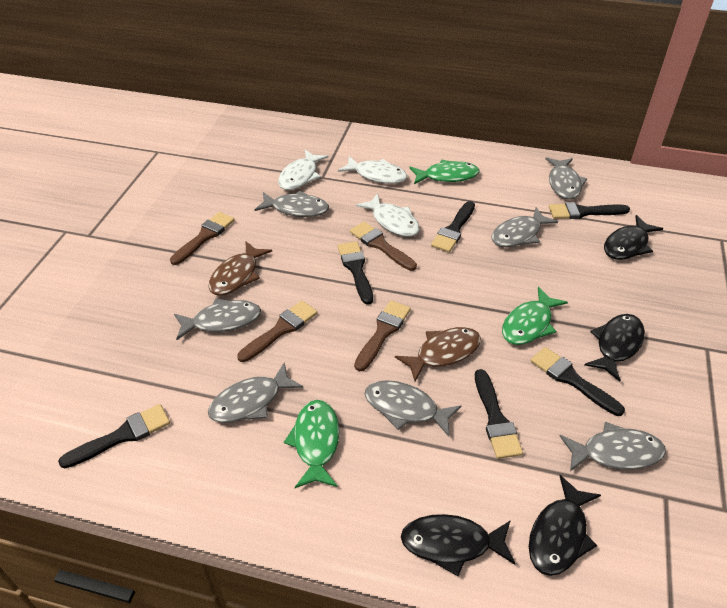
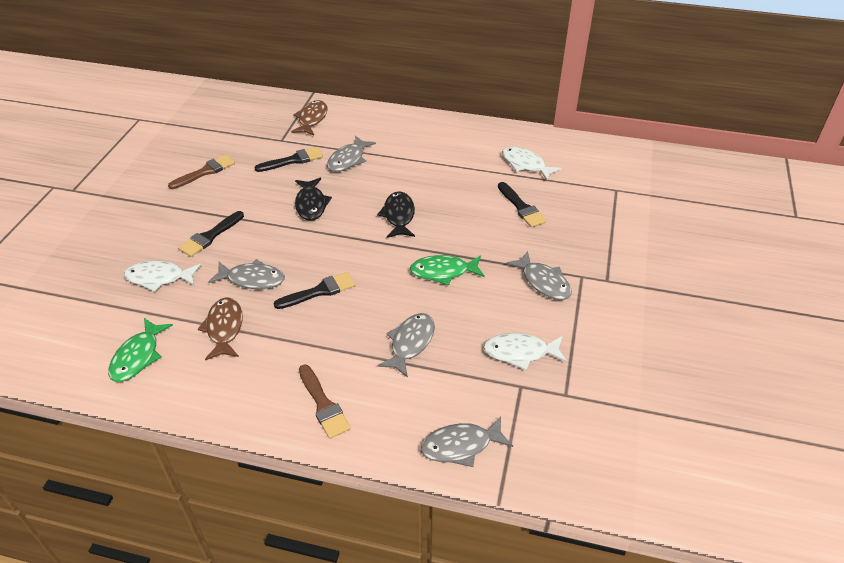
black brush: [58,404,170,468] [338,241,373,305] [431,201,475,252] [475,369,523,459] [530,347,625,416] [549,202,630,219] = 6 -> [178,211,244,257] [254,147,323,172] [274,272,355,309] [498,182,547,228] = 4
black fish: [401,514,515,577] [529,475,601,576] [585,314,645,382] [604,215,663,260] = 4 -> [295,178,332,221] [377,191,415,238] = 2
brown brush: [170,212,234,265] [237,301,317,362] [350,222,417,271] [354,300,411,371] = 4 -> [168,155,235,189] [299,365,351,439] = 2
green fish: [284,400,339,488] [409,160,479,184] [502,287,568,345] = 3 -> [108,318,173,382] [410,255,485,286] = 2
grey fish: [174,298,261,340] [208,363,303,423] [255,191,329,217] [365,380,461,437] [491,207,558,247] [545,157,587,200] [560,422,666,471] = 7 -> [208,259,285,289] [327,136,376,172] [377,313,435,378] [420,416,513,467] [506,251,572,300] = 5

